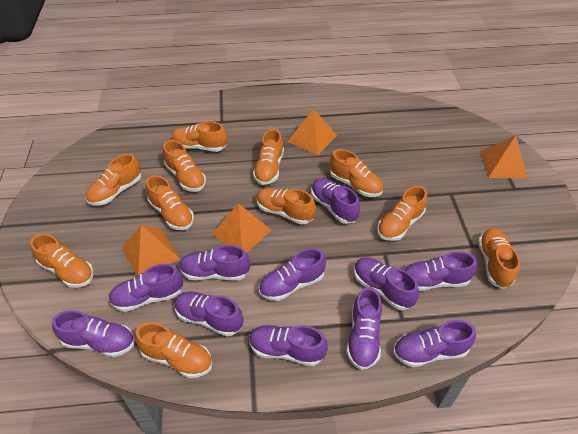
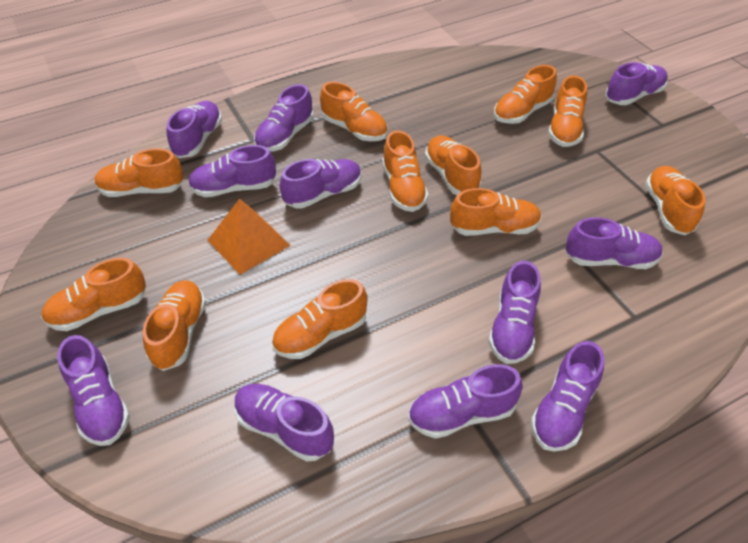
orange pyramid: [122,225,180,276] [212,203,271,253] [287,109,337,156] [480,135,527,179] = 4 -> [208,199,290,275] = 1

